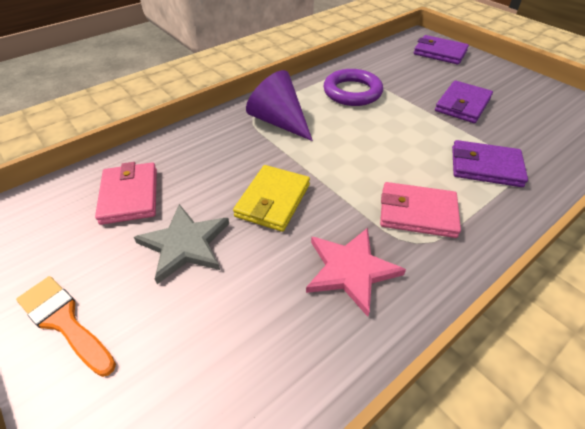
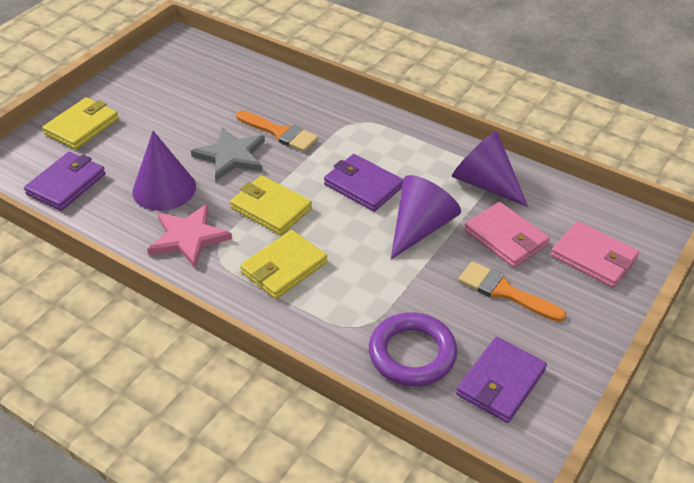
orange brush: [16,276,116,377] = 1 -> [236,111,318,152] [458,261,566,322] = 2
purple cone: [246,70,313,141] = 1 -> [132,131,196,211] [391,175,461,259] [452,131,528,207] = 3
yellow wallet: [233,165,310,232] = 1 -> [42,97,119,150] [230,175,312,235] [240,230,327,299] = 3

